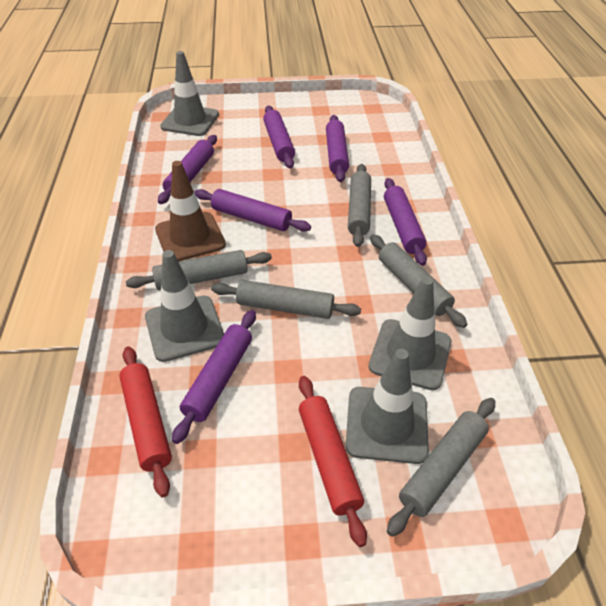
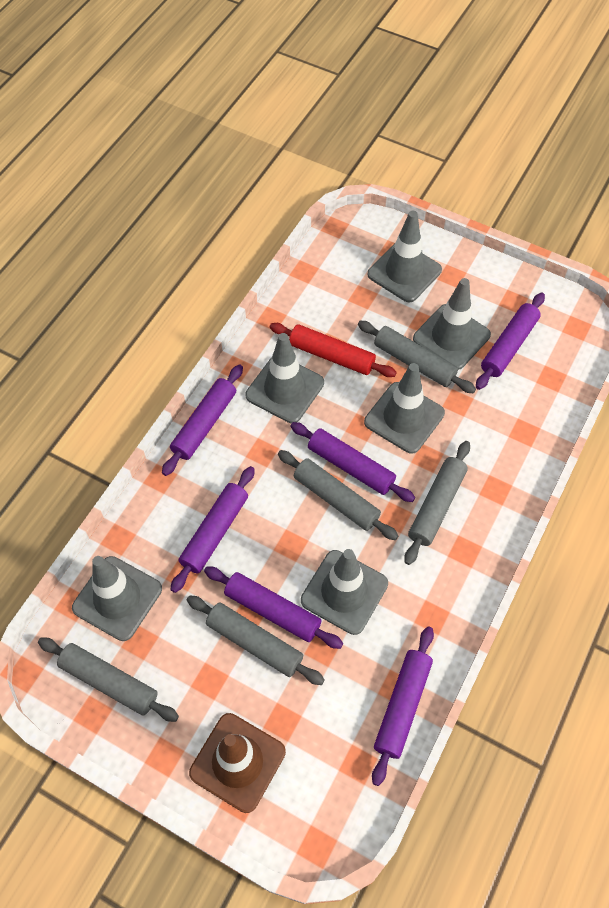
grey traffic cone: [145,250,224,362] [160,51,219,136] [346,349,429,464] [369,276,451,390] = 4 -> [72,556,162,641] [246,333,324,423] [301,549,388,635] [364,363,445,454] [367,211,442,302] [413,278,491,370] = 6
red rolling pin: [119,346,172,497] [299,376,367,547] = 2 -> [269,323,397,377] = 1

